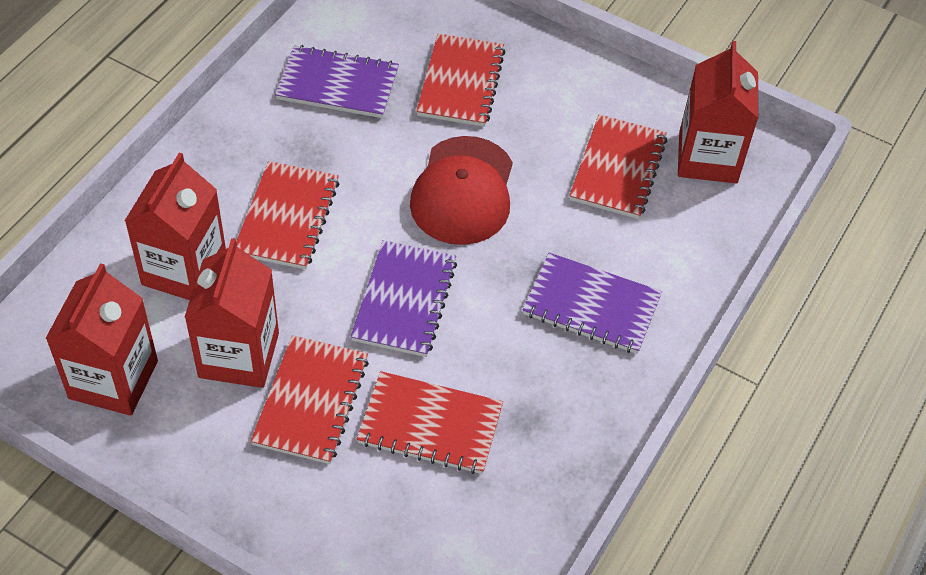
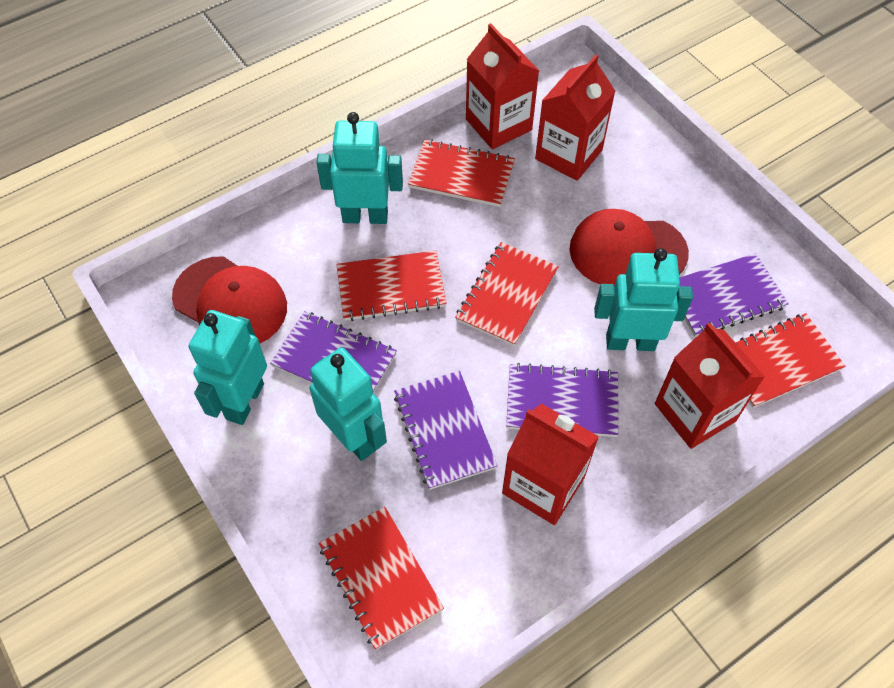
purple notebook: [275,45,399,118] [351,240,457,357] [523,253,662,354] = 3 -> [270,311,397,393] [394,371,498,490] [506,363,619,437] [679,253,789,337] = 4
red cap: [410,136,513,245] = 1 -> [172,256,287,343] [569,209,689,286] = 2
turquoise robot: none = 0 -> [189,310,267,425] [310,348,387,461] [317,112,403,224] [594,248,693,351] = 4

